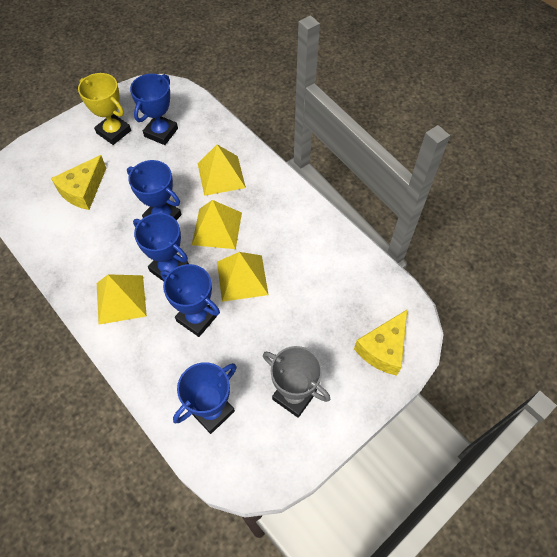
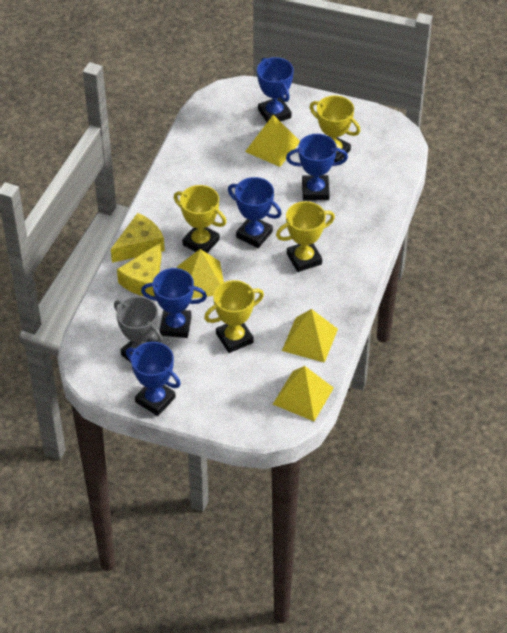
yellow trophy: [78,73,131,145] = 1 -> [174,185,227,253] [204,280,264,353] [276,201,335,272] [310,95,360,162] = 4

